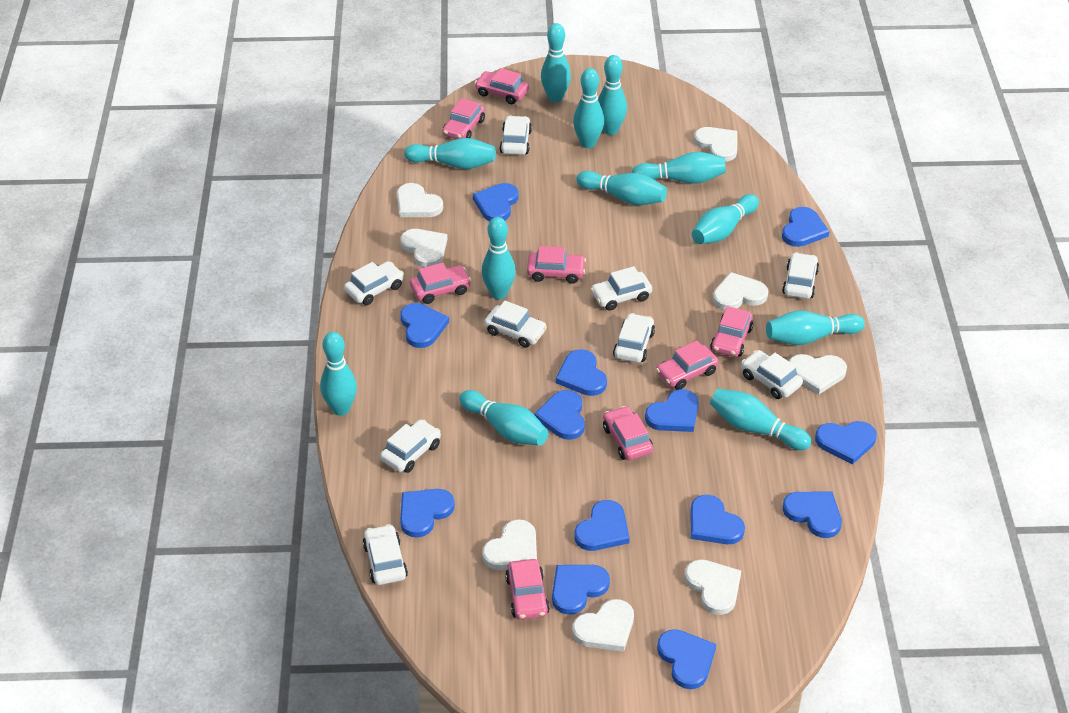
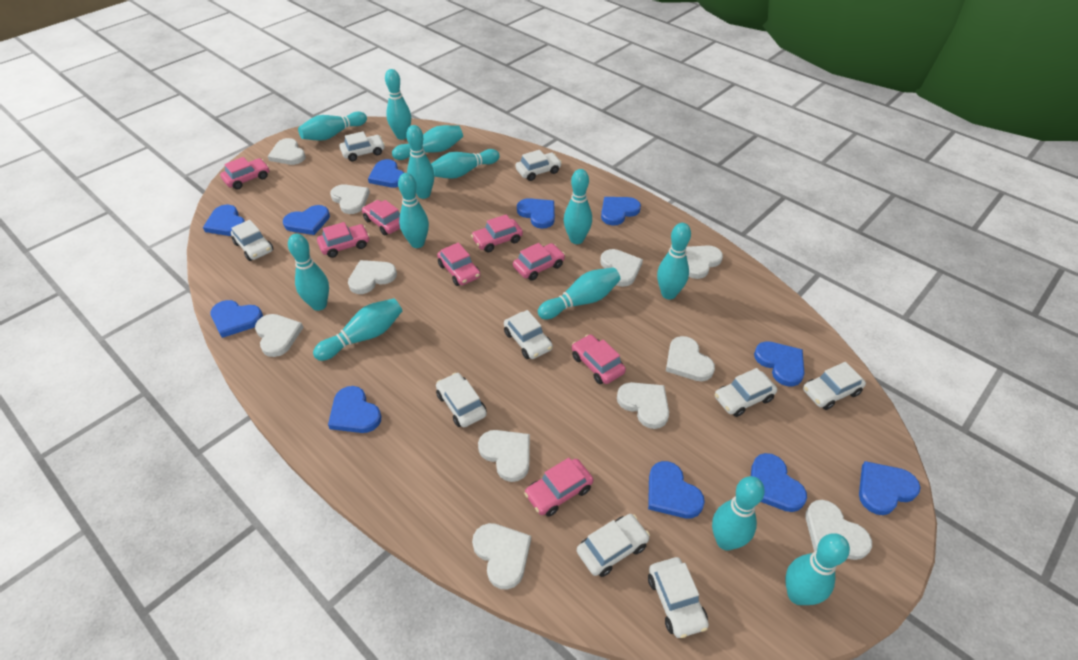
blue heart: [400,303,449,348] [400,489,455,538] [473,183,519,221] [534,390,585,440] [552,565,610,615] [556,349,607,396] [574,500,630,551] [645,389,699,432] [657,629,716,689] [690,495,745,544] [782,207,829,247] [783,492,842,538] [815,421,877,465] = 13 -> [203,205,245,236] [210,300,263,338] [283,205,330,235] [328,386,381,433] [368,159,404,188] [517,198,555,229] [601,197,641,225] [648,461,705,518] [751,453,807,512] [754,341,805,387] [859,461,921,515] = 11
turquoise bowling pin: [320,332,357,416] [404,138,496,169] [459,390,548,446] [482,217,516,299] [541,23,571,103] [573,68,604,148] [576,171,667,205] [598,55,627,135] [632,152,726,183] [692,194,759,244] [710,389,811,450] [766,311,865,345] = 12 -> [288,234,329,311] [298,111,367,141] [313,298,402,361] [385,69,411,140] [392,125,463,160] [398,173,429,248] [406,125,434,199] [431,149,500,179] [538,267,620,319] [564,169,592,244] [657,223,691,299] [712,476,765,551] [785,533,850,605] = 13
white heart: [397,183,443,217] [400,229,448,267] [482,519,537,570] [572,599,634,652] [685,559,741,615] [694,127,737,162] [713,272,768,310] [789,354,847,394] = 8 -> [255,314,304,357] [268,138,306,165] [330,184,370,214] [348,260,397,294] [472,523,531,590] [478,430,530,482] [600,249,643,287] [617,382,669,429] [666,336,715,381] [686,245,723,279] [806,500,872,560] = 11

